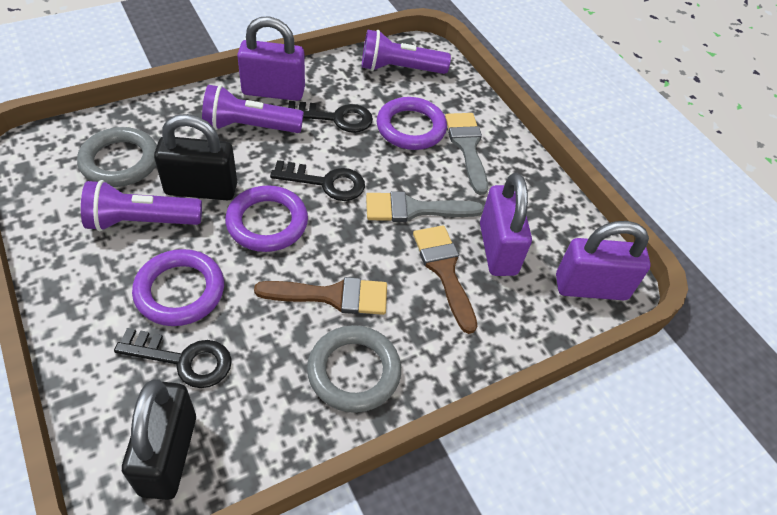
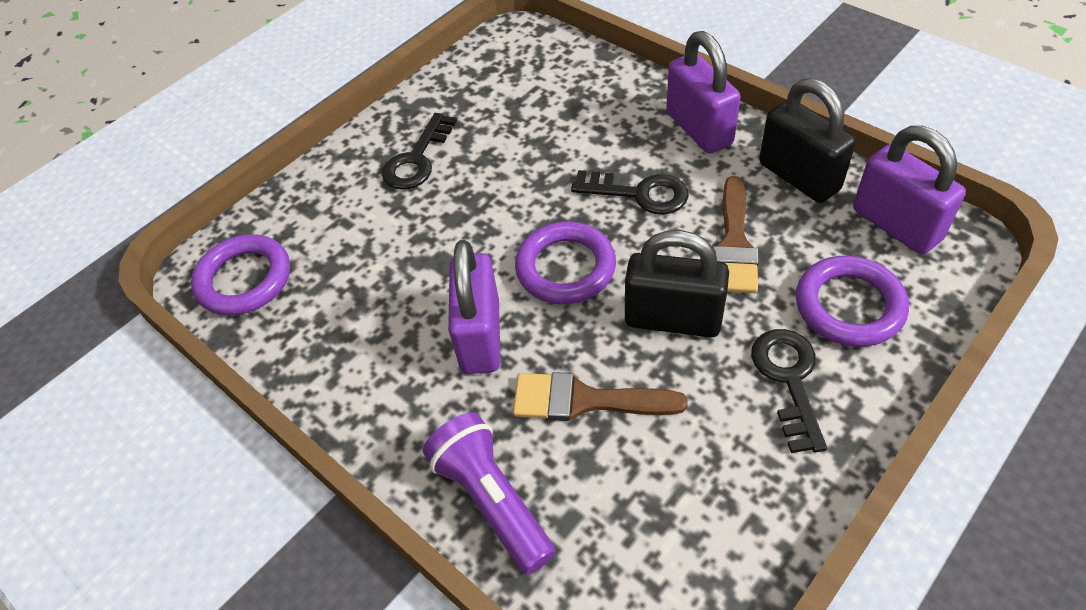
grey brush: [366,191,484,222] [445,113,488,195] = 2 -> none = 0
grey ring: [77,127,157,187] [307,325,401,413] = 2 -> none = 0
purple flashlight: [81,180,202,231] [202,85,304,133] [362,30,451,74] = 3 -> [423,412,556,575] = 1

